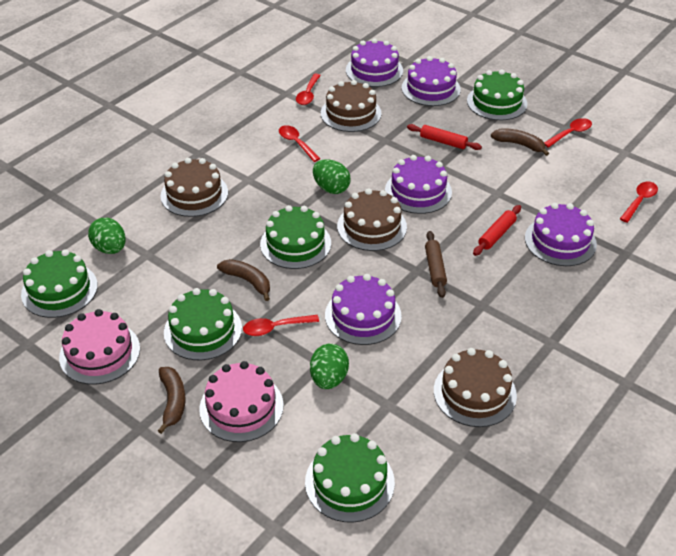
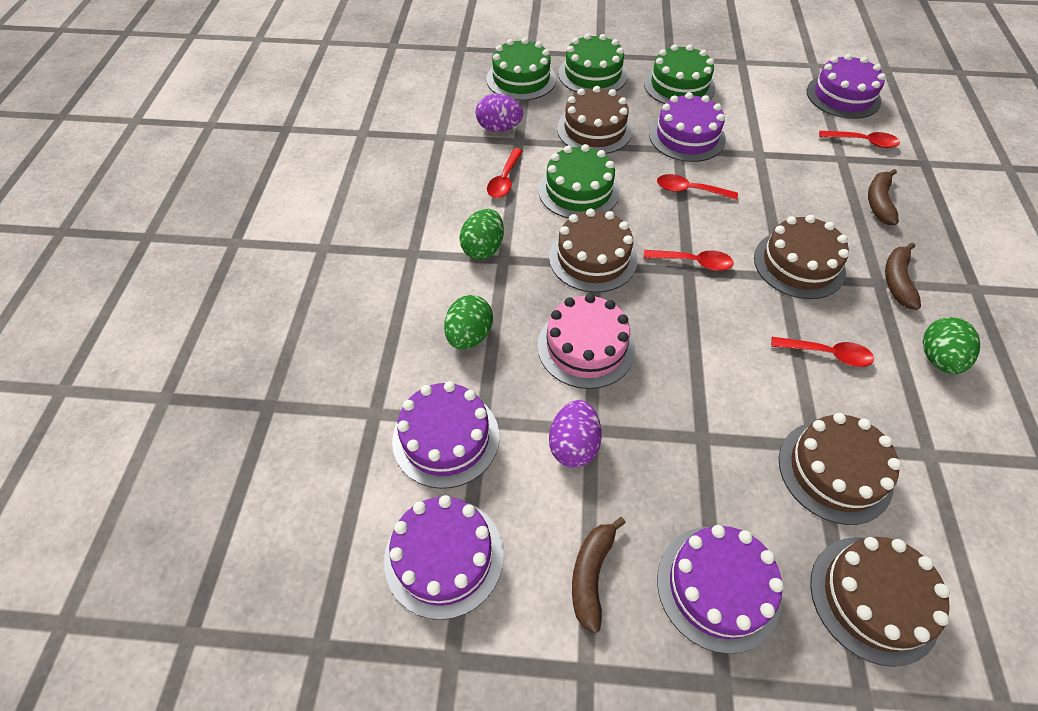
brown cake: [160,158,228,217] [321,80,382,132] [337,188,407,251] [434,348,517,427] = 4 -> [549,209,638,293] [557,86,633,154] [754,215,849,299] [779,413,901,525] [810,537,950,667] = 5
brown rolling pin: [425,231,447,298] = 1 -> none = 0
green cake: [21,249,98,318] [164,288,242,360] [260,205,331,269] [305,433,395,522] [467,69,527,120] = 5 -> [486,38,556,101] [538,144,620,218] [558,33,628,92] [644,44,716,104] = 4
pink cake: [59,309,140,385] [199,361,284,442] = 2 -> [537,294,635,389] = 1
purple egg: none = 0 -> [476,94,523,132] [549,400,602,468] = 2
red rolling pin: [407,124,482,150] [473,205,521,256] = 2 -> none = 0

